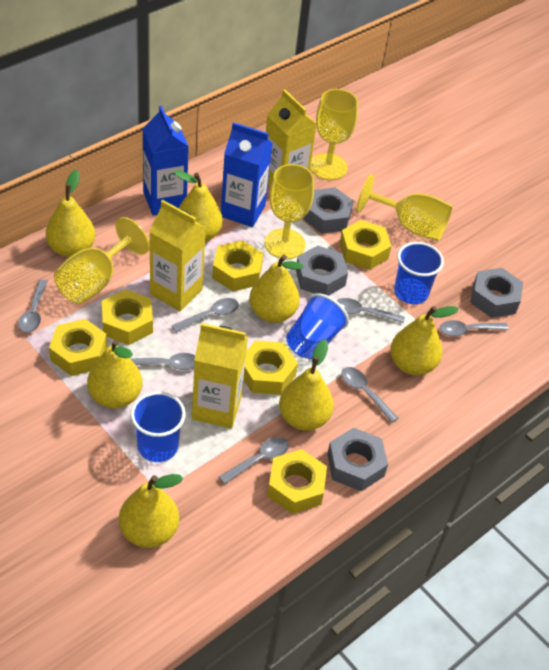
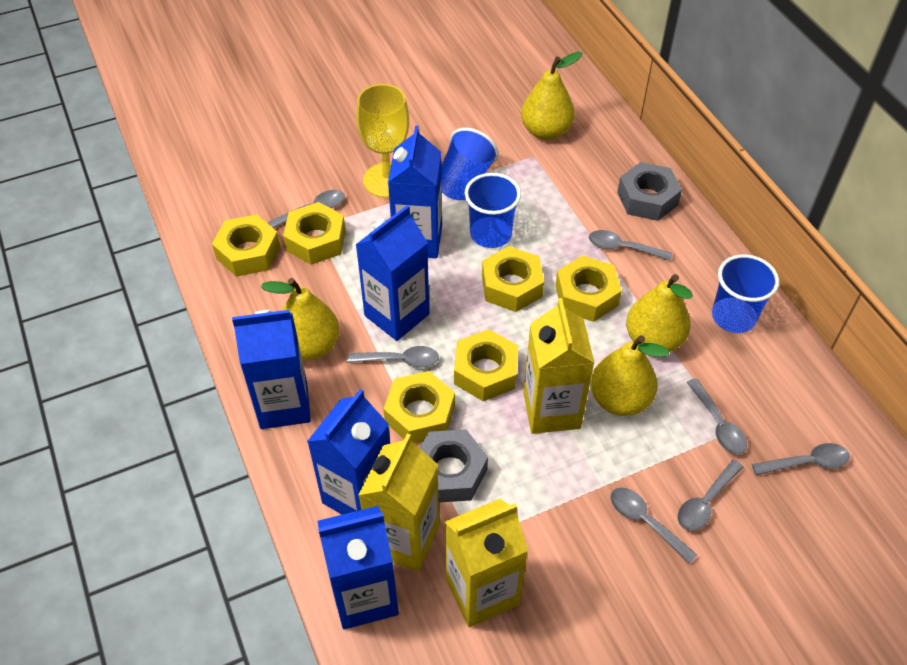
blue carton: [143,106,189,216] [221,122,273,227] = 2 -> [232,310,311,429] [307,389,390,515] [317,506,399,629] [355,205,429,341] [388,125,442,258] = 5
grey nut: [296,246,348,296] [303,187,354,233] [327,428,388,491] [470,268,523,318] = 4 -> [420,429,488,503] [617,162,682,221] = 2
yellow goblet: [54,217,149,304] [264,164,314,259] [310,89,358,180] [356,174,453,241] = 4 -> [356,84,409,198] = 1
yellow pear: [46,170,95,258] [87,339,142,409] [119,474,183,548] [174,170,223,242] [249,255,303,323] [279,339,334,431] [390,306,459,375] = 7 -> [261,278,340,361] [521,52,582,140] [590,335,669,416] [626,274,693,352] = 4

